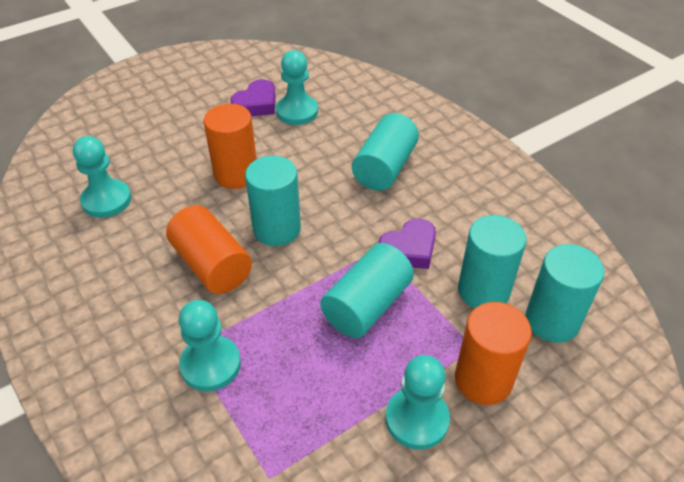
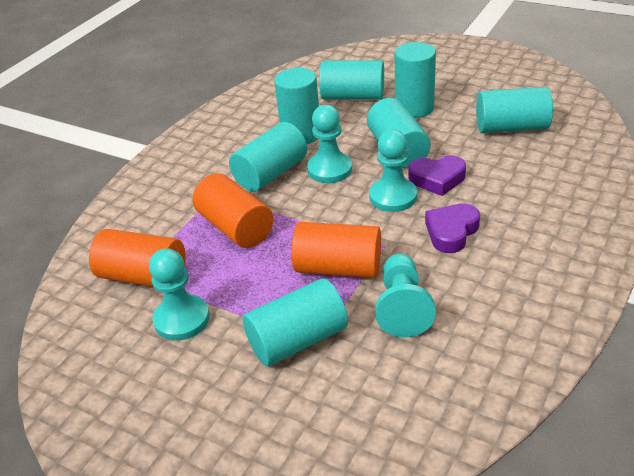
turquoise cylinder: [245,156,301,246] [320,243,414,338] [352,113,419,191] [458,215,527,308] [525,244,605,343] = 5 -> [229,122,307,192] [242,279,348,367] [274,68,319,144] [319,60,384,100] [367,98,431,168] [395,42,436,118] [476,87,553,133] = 7

